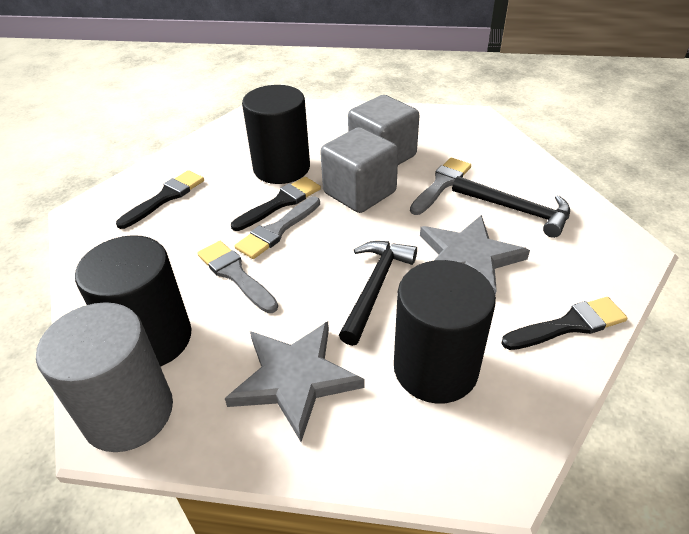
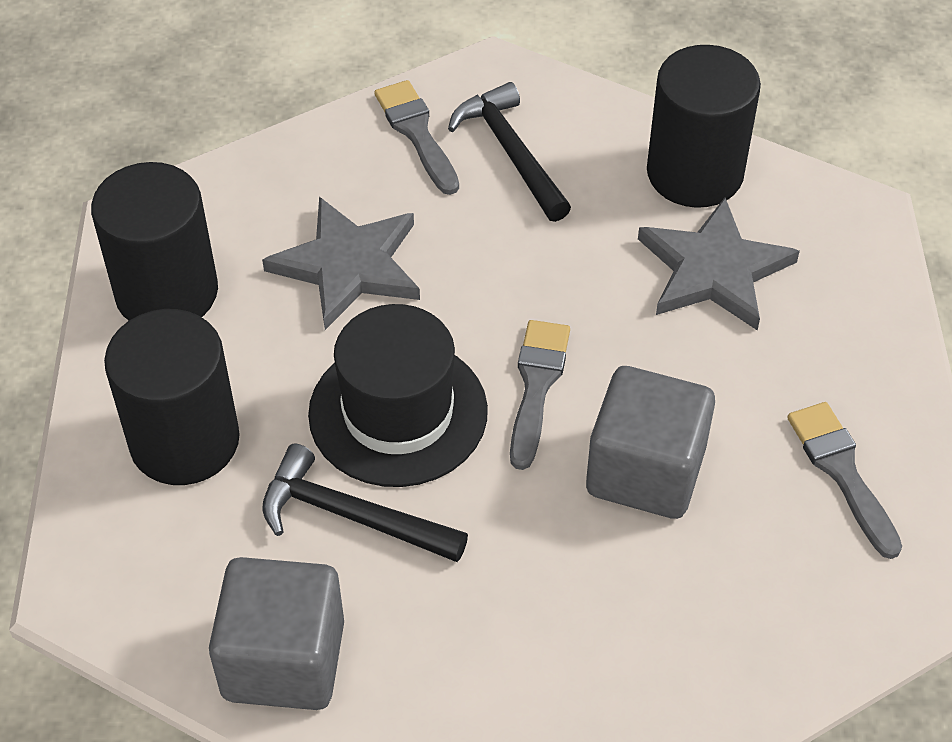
black brush: [116,170,204,229] [231,177,321,231] [501,297,627,350] = 3 -> none = 0
black hat: none = 0 -> [308,304,488,487] = 1
grey cylinder: [36,302,173,452] = 1 -> none = 0

